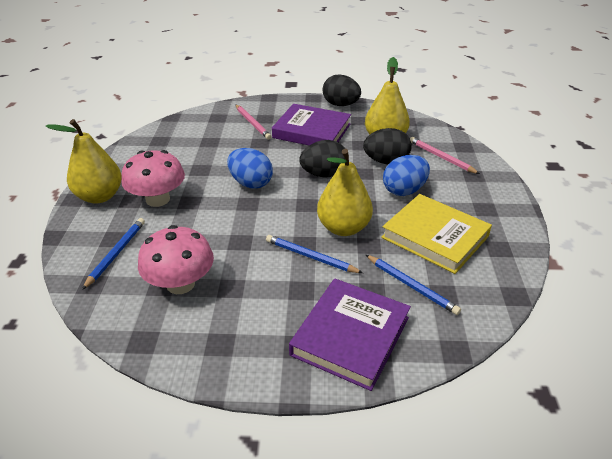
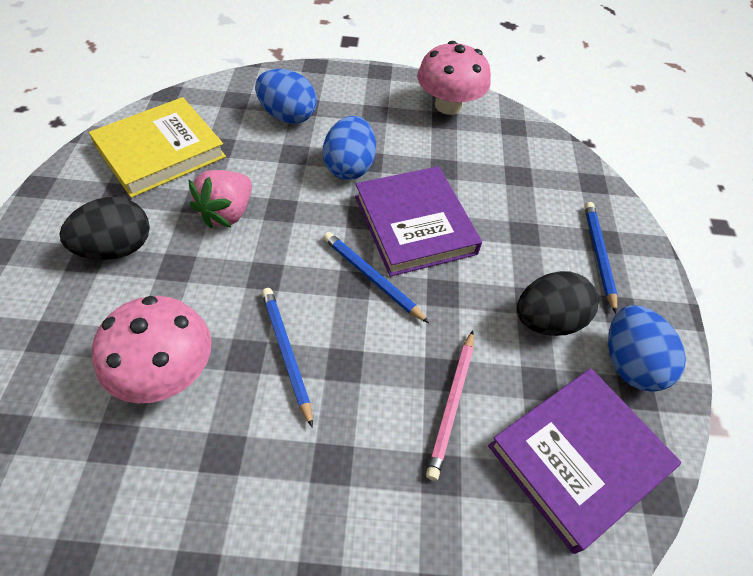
black egg: [299,140,345,177] [323,74,361,106] [363,128,412,164] = 3 -> [59,197,150,260] [517,271,599,336] = 2
blue egg: [227,148,273,189] [383,155,430,196] = 2 -> [255,69,317,124] [323,116,376,180] [608,305,686,392] = 3
pink pencil: [235,104,272,140] [410,137,480,174] = 2 -> [426,330,474,481] = 1
pink strawberry: none = 0 -> [188,170,252,228] = 1
yellow pear: [45,119,122,204] [317,149,373,236] [365,57,410,135] = 3 -> none = 0

